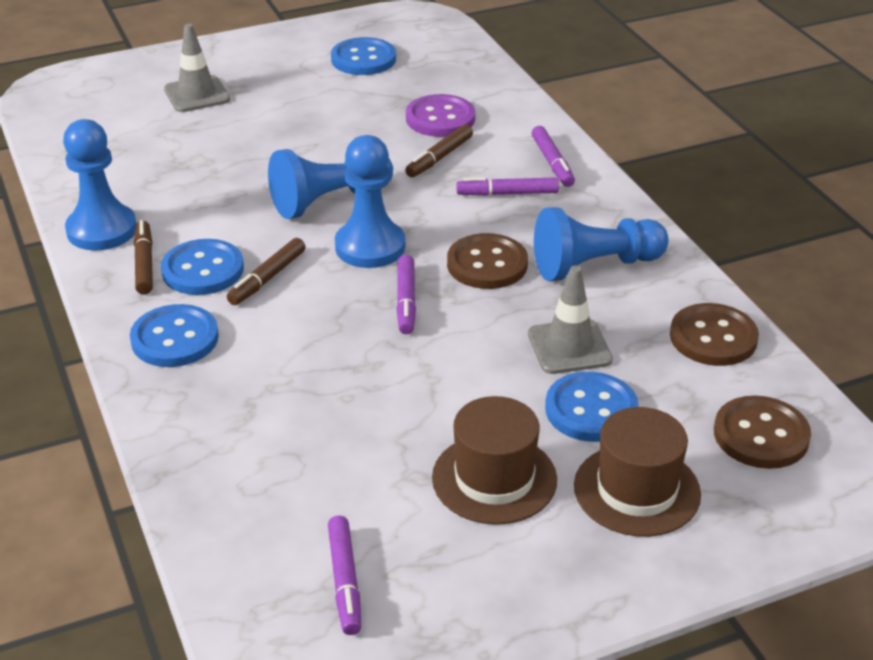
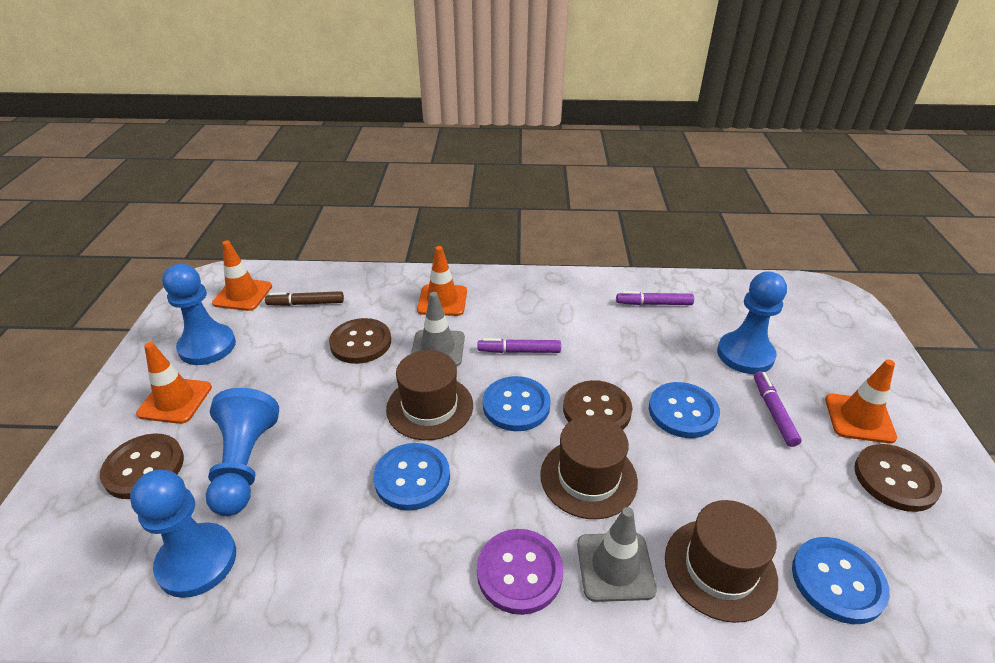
brown button: [447,233,528,289] [670,303,759,366] [714,395,811,469] = 3 -> [100,433,184,499] [329,318,391,364] [563,380,632,430] [854,444,942,512] = 4
brown hat: [432,396,557,525] [574,407,701,537] = 2 -> [386,350,473,440] [540,416,638,519] [665,500,778,623] = 3
brown marker: [134,220,153,295] [227,238,306,305] [405,125,473,177] = 3 -> [265,291,344,306] = 1
orange traffic cone: none = 0 -> [136,342,212,424] [212,241,272,311] [417,246,467,316] [825,360,897,443] = 4
purple marker: [328,516,361,635] [396,255,416,334] [456,177,559,196] [532,126,575,187] = 4 -> [477,338,561,353] [616,291,694,305] [754,371,802,447] = 3

